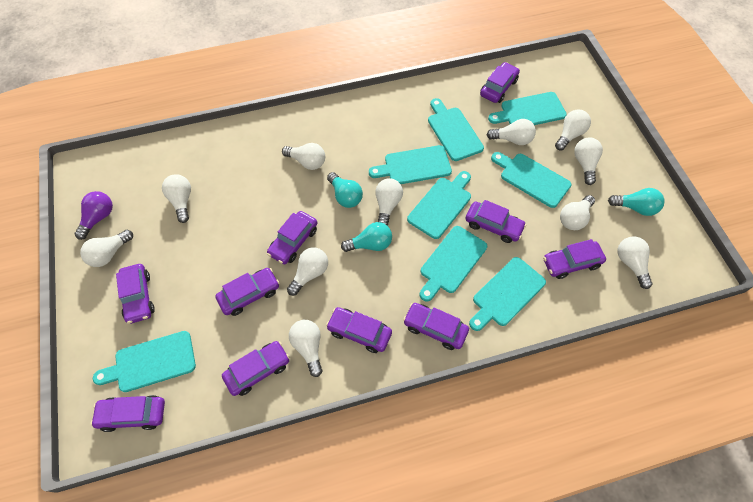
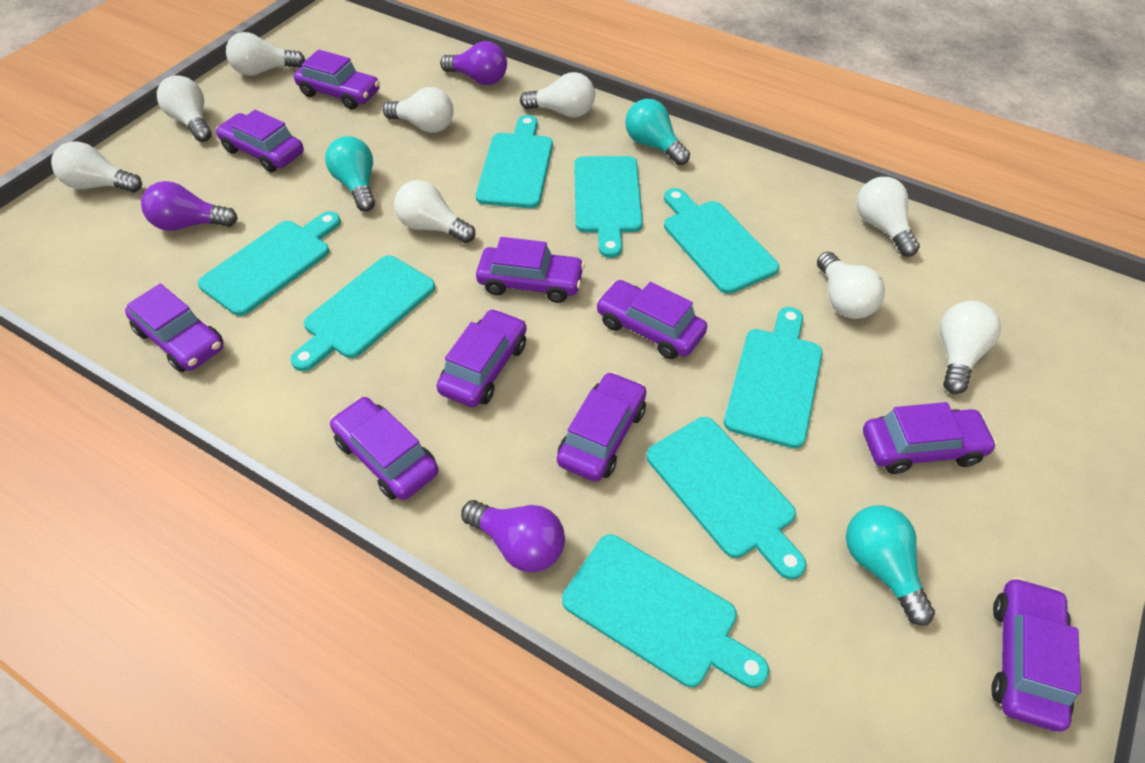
purple light bulb: [75,191,113,240] = 1 -> [141,181,238,231] [440,41,507,85] [461,500,565,572] = 3
white light bulb: [80,230,133,267] [162,174,191,223] [282,143,325,170] [287,247,328,296] [289,320,323,377] [375,179,403,226] [486,119,536,145] [555,110,591,150] [560,195,595,230] [574,138,603,185] [618,236,653,289] = 11 -> [51,142,142,192] [157,75,212,142] [226,32,306,76] [383,87,454,133] [394,180,475,243] [520,72,595,118] [817,252,885,319] [857,177,920,257] [940,301,1001,394] = 9

